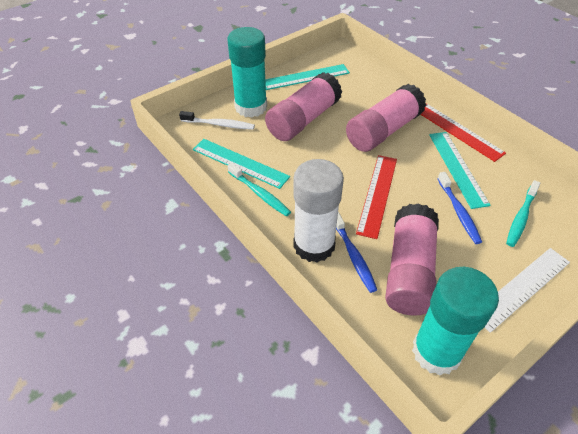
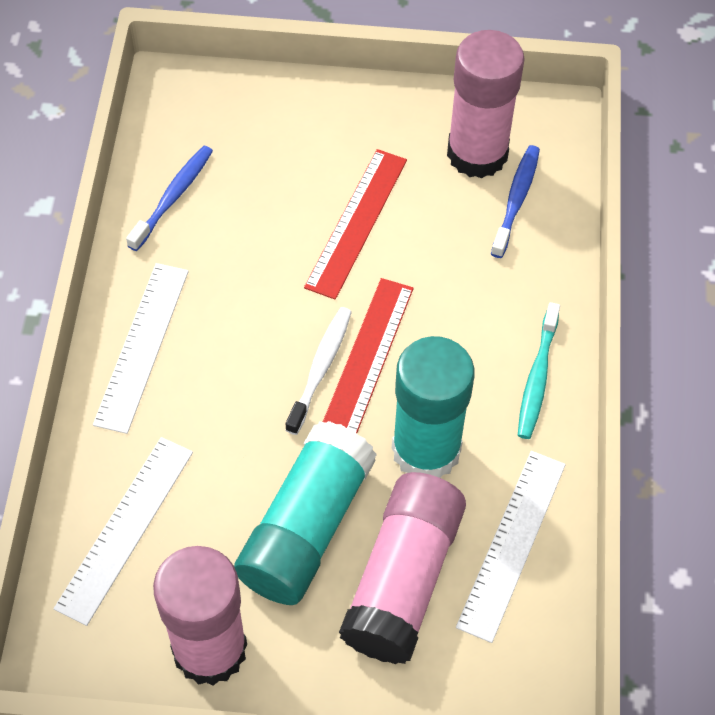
turquoise ruler: [193,139,290,189] [265,64,350,90] [429,132,491,209] = 3 -> none = 0
turquoise toothbrush: [228,163,291,216] [506,180,540,247] = 2 -> [518,302,560,439] = 1
white glue stick: [293,159,344,262] = 1 -> none = 0
white ruler: [484,248,570,333] = 1 -> [53,437,193,626] [93,263,189,434] [456,451,566,643] = 3

